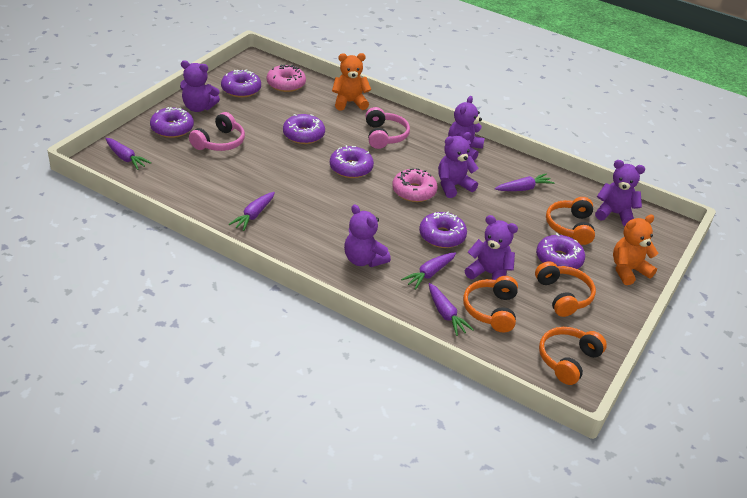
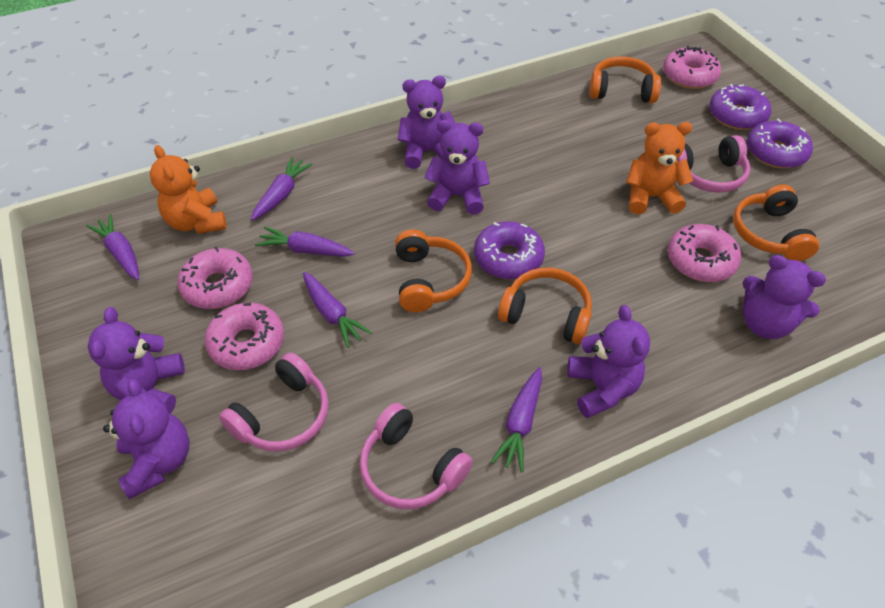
pink donut: [267,65,306,92] [392,168,438,202] = 2 -> [177,246,253,309] [205,302,284,370] [663,46,721,89] [667,224,741,282] = 4
pink headphones: [189,112,245,151] [366,107,410,149] = 2 -> [219,352,329,451] [359,403,473,509] [677,135,750,193] = 3
purple donut: [150,107,194,138] [221,69,261,98] [283,114,325,144] [330,145,374,178] [419,212,467,248] [536,233,585,269] = 6 -> [474,221,545,279] [709,84,771,130] [747,119,813,168] = 3

